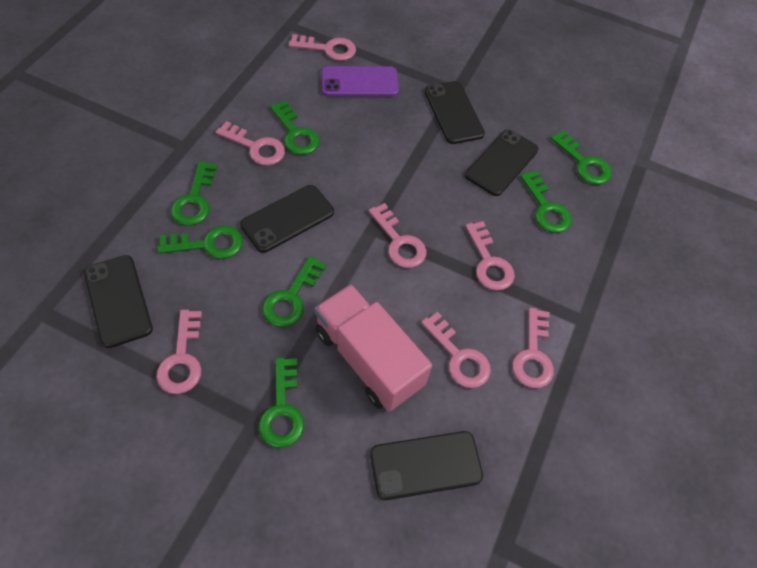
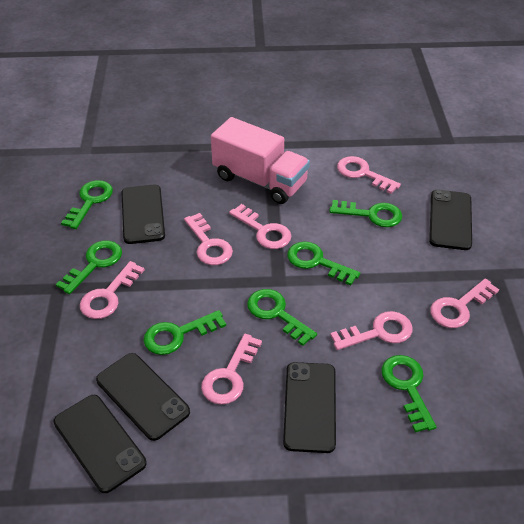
purple phone: [321,66,399,97] = 1 -> none = 0

